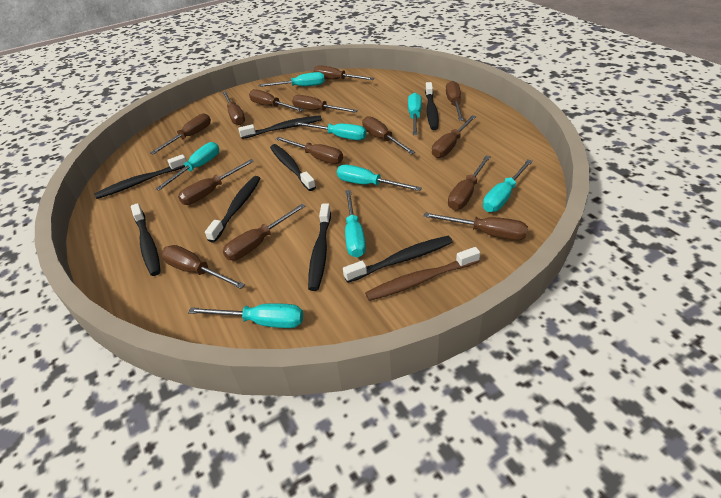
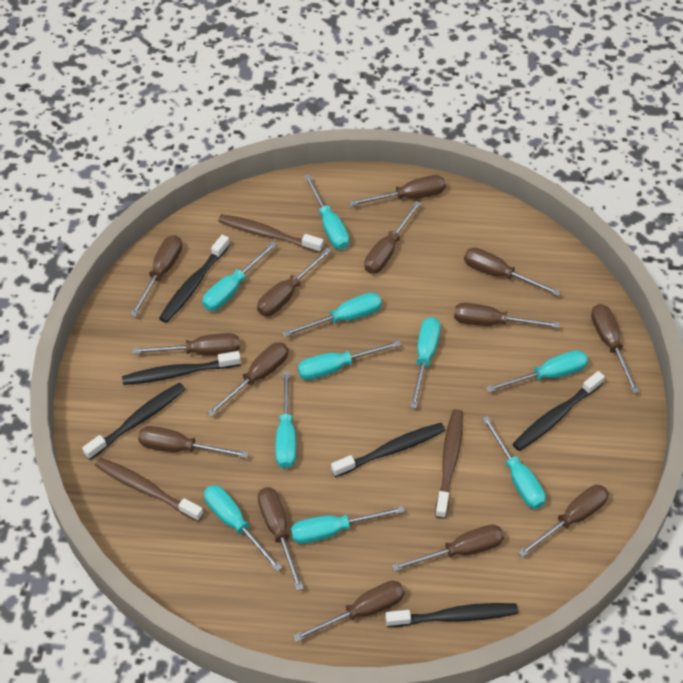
black toothbrush: [94,154,187,199] [131,203,161,276] [205,176,261,243] [238,115,322,139] [270,144,316,191] [308,203,331,291] [343,236,453,283] [425,82,439,130] = 8 -> [82,382,185,460] [122,351,241,385] [159,235,230,323] [331,423,445,477] [385,603,518,627] [513,371,605,451] = 6
brown toothbrush: [365,247,480,301] = 1 -> [95,457,204,522] [218,214,324,253] [435,409,463,519] = 3
turquoise screwdriver: [156,142,219,191] [188,303,303,328] [259,72,325,87] [295,122,367,140] [337,165,422,191] [345,190,366,258] [408,93,422,135] [483,159,533,212] = 8 -> [202,242,277,311] [204,485,282,572] [275,371,296,468] [283,292,382,337] [291,506,405,544] [298,340,401,380] [304,174,349,250] [410,317,441,409] [482,416,546,509] [486,350,588,392] = 10

